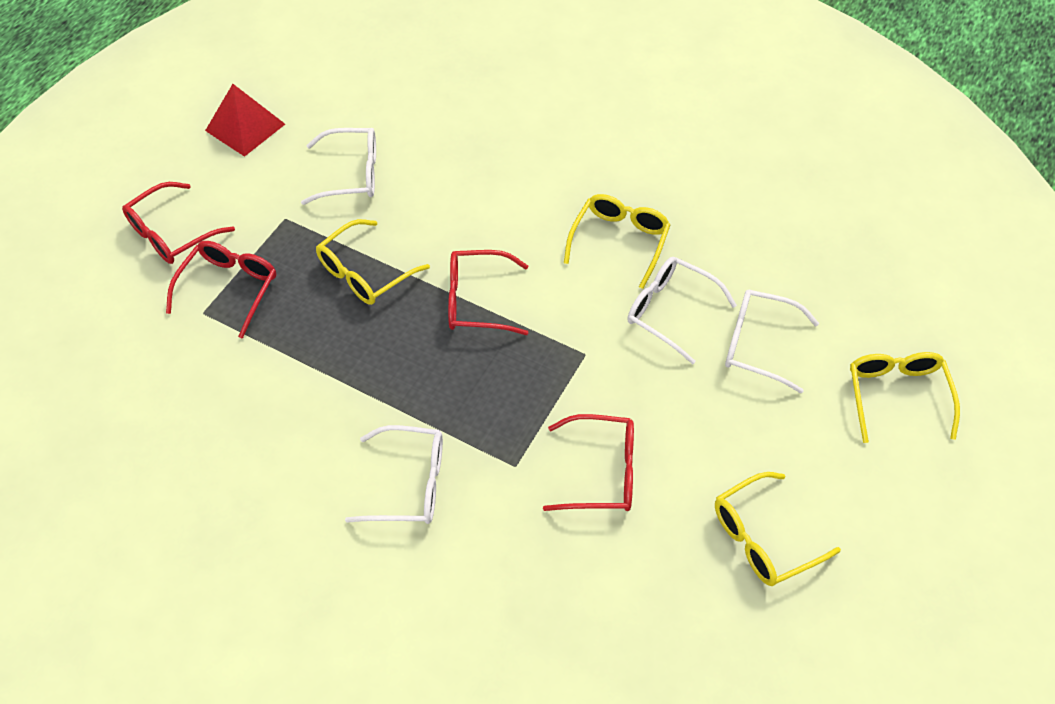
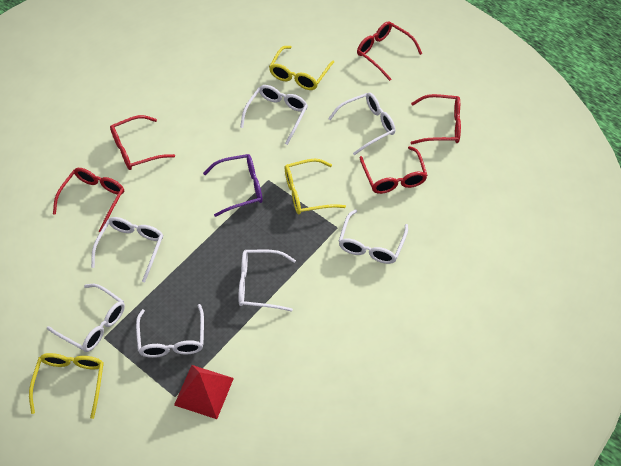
purple glasses: none = 0 -> [203,154,263,217] = 1
red glasses: [122,182,235,264] [166,241,276,339] [448,250,528,335] [543,414,634,511] = 4 -> [53,168,124,232] [110,115,175,170] [357,21,422,81] [360,146,428,194] [411,94,461,144] = 5
white glasses: [301,128,376,205] [345,425,443,524] [628,257,737,364] [725,290,819,393] = 4 -> [47,284,125,352] [91,217,163,282] [136,304,204,358] [238,250,296,312] [240,85,308,145] [328,92,395,155] [339,209,408,264] = 7
yellow glasses: [316,219,430,305] [564,194,670,289] [715,472,841,586] [850,352,960,443] = 4 -> [29,353,104,419] [269,46,334,90] [285,158,346,215] = 3

